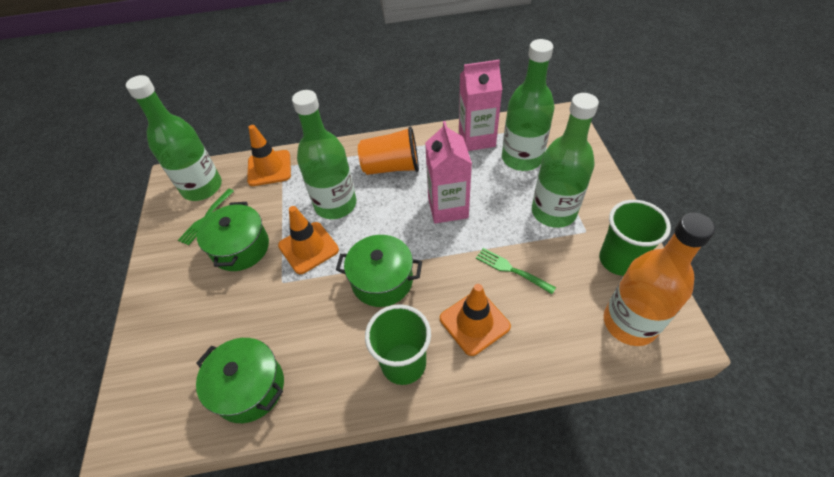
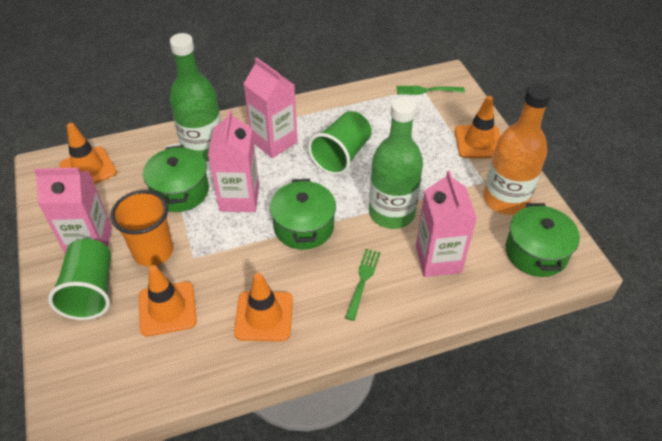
green bottle: [126,75,222,201] [292,90,356,219] [502,39,554,171] [532,93,599,228] = 4 -> [169,33,221,162] [369,97,423,229] = 2
orange traffic cone: [247,125,291,186] [278,206,339,274] [440,284,511,356] = 3 -> [59,123,117,184] [139,265,197,336] [234,273,293,341] [455,96,500,158] = 4
pink carton: [425,121,472,224] [459,60,502,151] = 2 -> [34,167,112,254] [208,110,259,212] [244,57,298,158] [416,170,477,277] = 4

